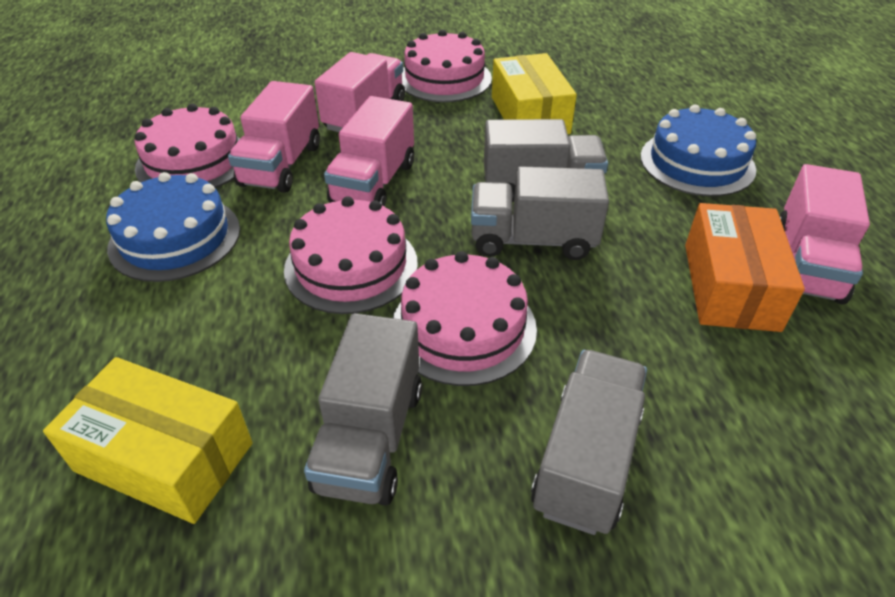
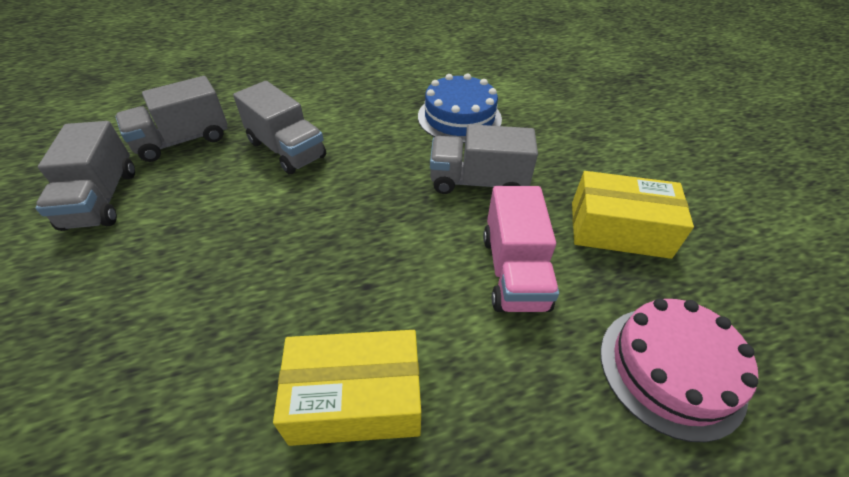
blue cake: [106,172,240,282] [640,105,756,196] = 2 -> [418,73,502,143] = 1
orange box: [685,203,805,332] = 1 -> none = 0
pink cake: [134,104,240,188] [284,196,418,314] [393,251,537,386] [402,30,492,102] = 4 -> [600,299,758,442] = 1
pink truck: [228,81,320,193] [315,52,405,132] [324,96,414,207] [779,164,870,305] = 4 -> [483,186,559,312] = 1

